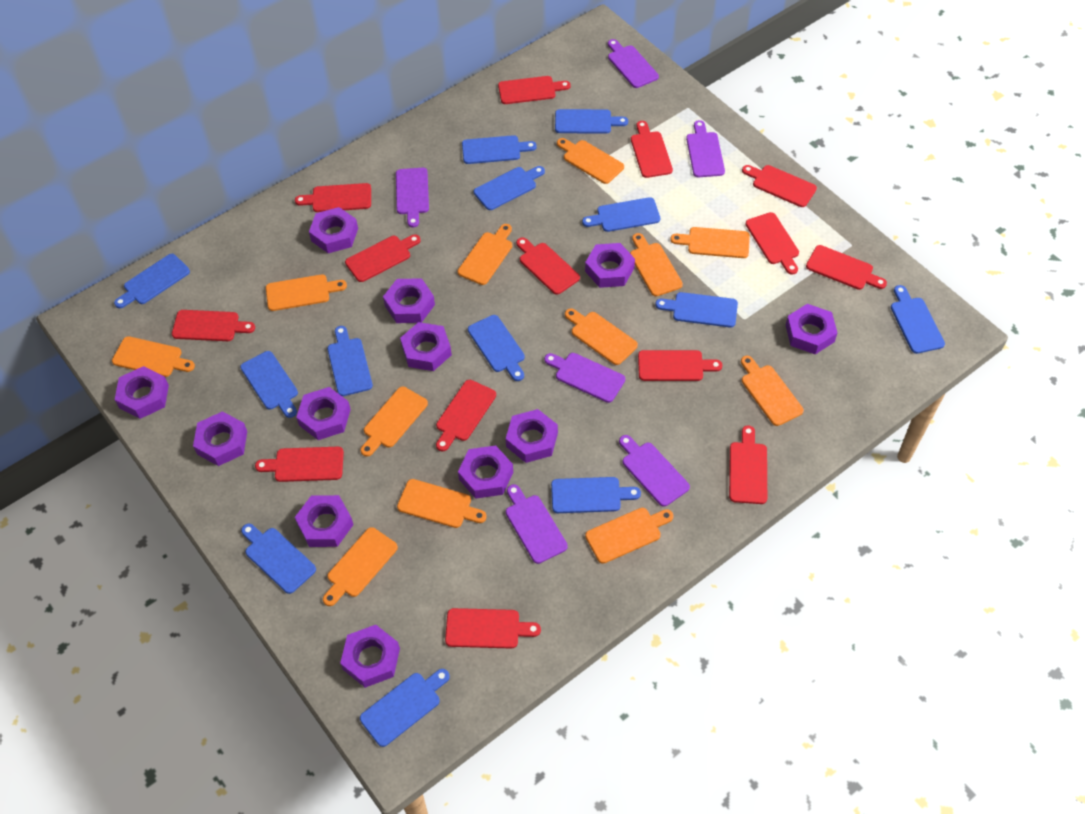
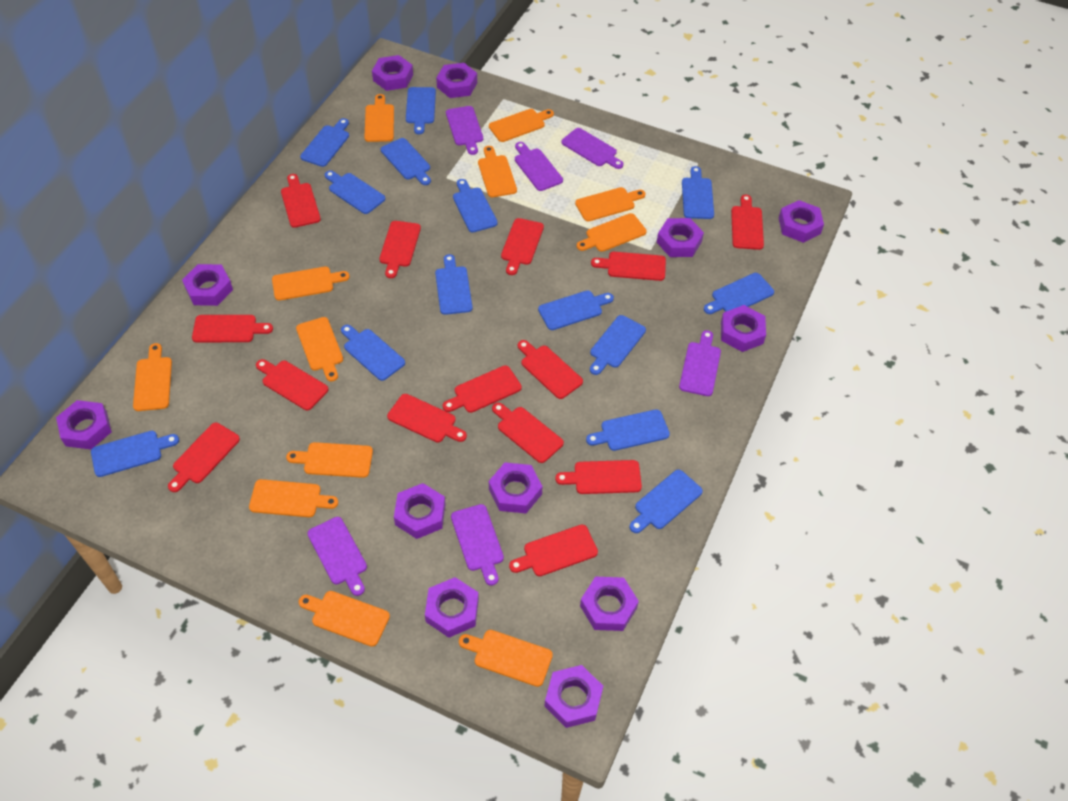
blue cutting board: [114,254,190,308] [240,351,298,418] [241,524,316,594] [327,326,373,396] [360,669,450,747] [462,135,537,164] [468,315,525,381] [474,166,545,210] [551,477,641,513] [555,109,628,134] [582,197,660,232] [655,292,738,327] [891,285,945,354] = 13 -> [91,431,179,477] [300,118,349,167] [325,170,385,214] [341,325,405,381] [381,138,431,185] [406,87,436,134] [435,254,472,315] [453,179,498,232] [538,290,614,330] [586,409,670,451] [590,315,646,375] [630,470,703,533] [682,166,714,219] [704,273,774,314] = 14

